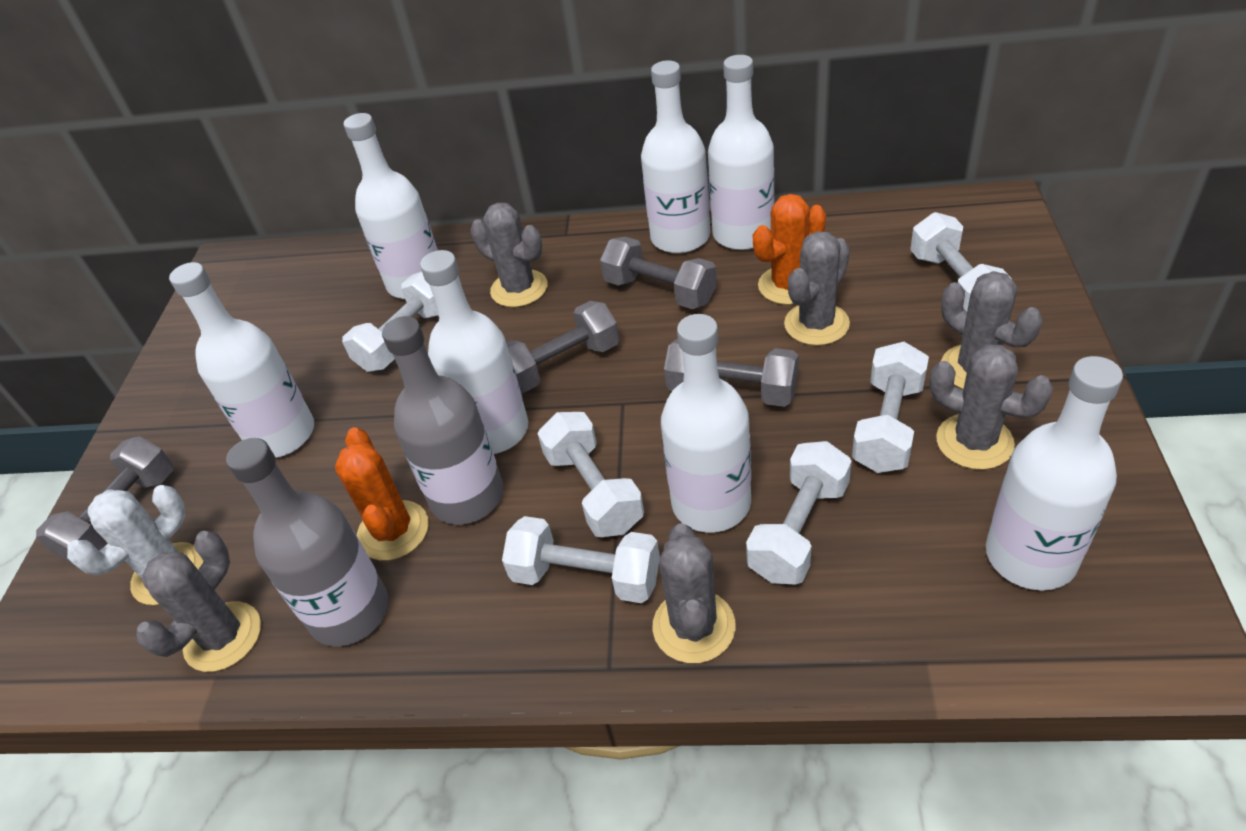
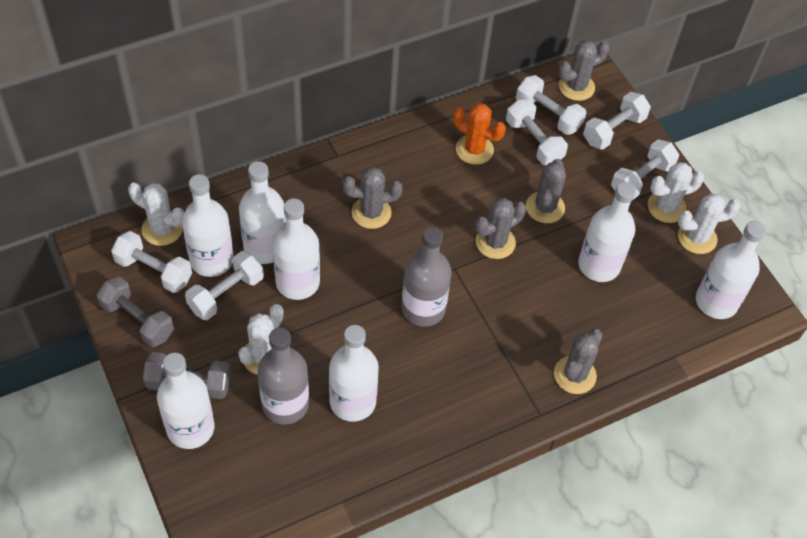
grey cactus: [136,531,261,672] [471,203,548,307] [652,523,736,663] [784,231,850,346] [929,344,1053,470] [941,271,1042,389] = 6 -> [343,167,403,229] [475,198,526,259] [526,159,566,223] [554,329,603,394] [558,40,610,101] = 5
grey dumbbell: [36,436,173,565] [506,301,619,393] [600,237,717,309] [664,339,799,407] = 4 -> [97,277,174,347] [143,352,231,399] = 2
orange cactus: [335,427,429,561] [753,194,826,305] = 2 -> [453,103,506,165] = 1
white cactus: [67,485,203,605] = 1 -> [128,183,184,246] [238,304,283,375] [648,162,704,223] [678,193,741,254] = 4

